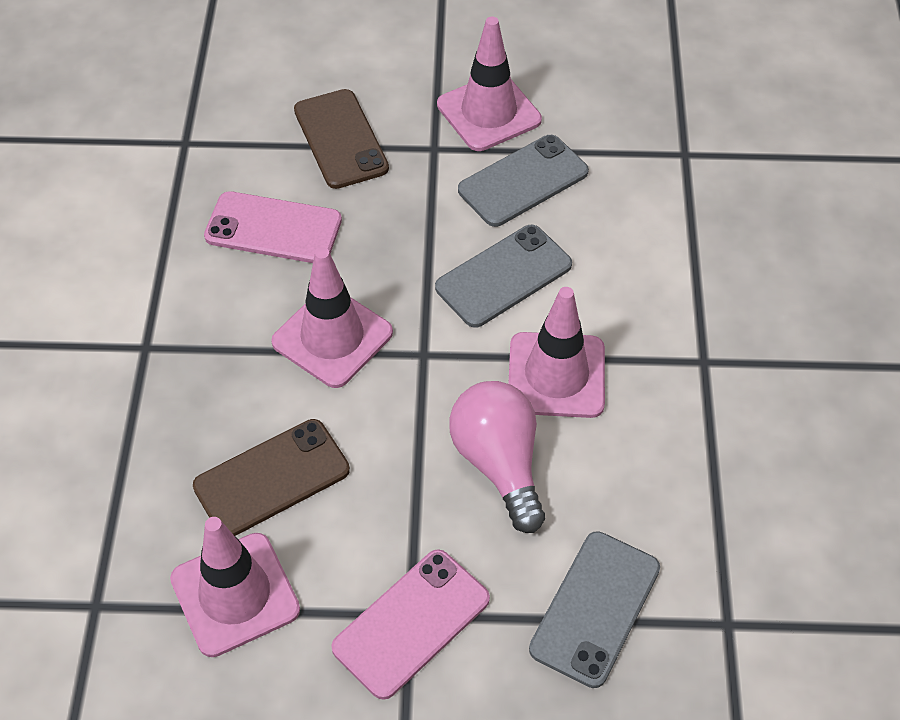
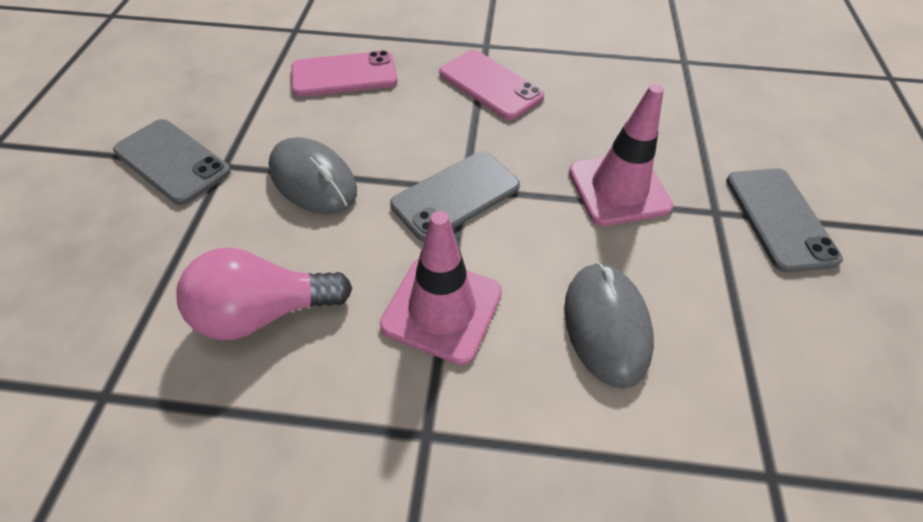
brown phone: [193,419,350,536] [294,89,389,189] = 2 -> none = 0
grey mouse: none = 0 -> [269,137,357,214] [564,262,654,389] = 2
pink traffic cone: [170,517,300,657] [271,247,393,388] [437,17,542,151] [508,287,605,418] = 4 -> [380,211,502,365] [569,84,673,226] = 2

